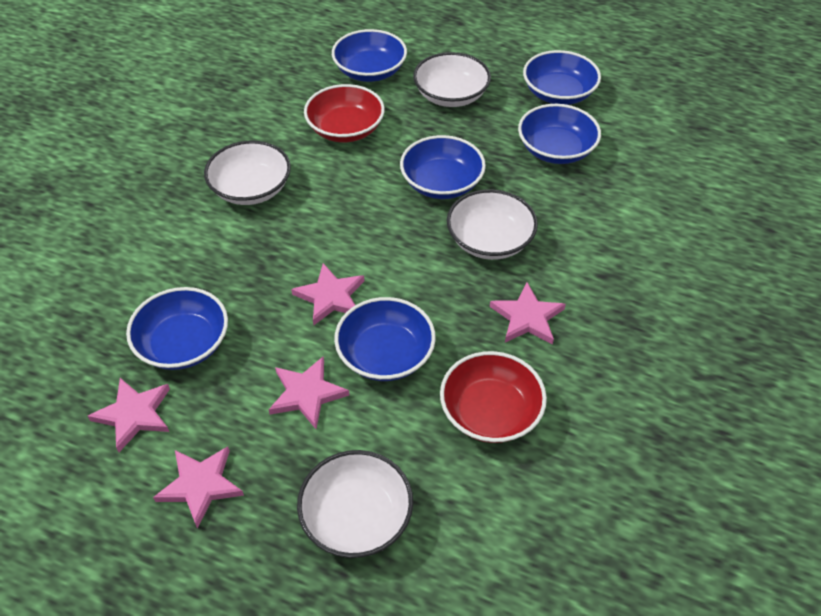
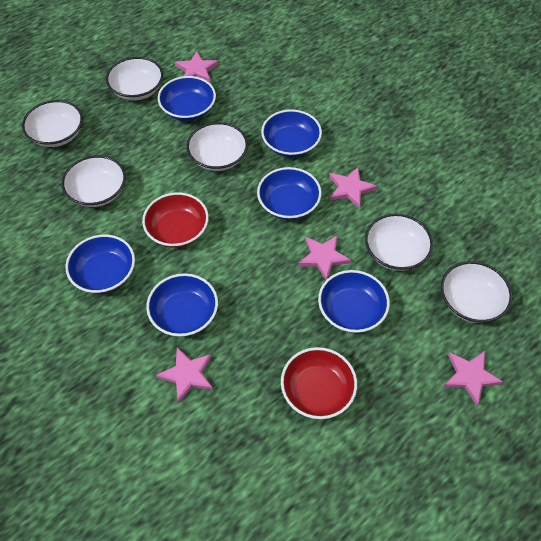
white bowl: [204,141,291,205] [297,450,413,558] [413,52,491,107] [447,189,538,260] = 4 -> [22,100,83,147] [62,155,126,207] [106,57,163,101] [187,122,248,171] [365,214,433,271] [441,261,512,323] = 6

